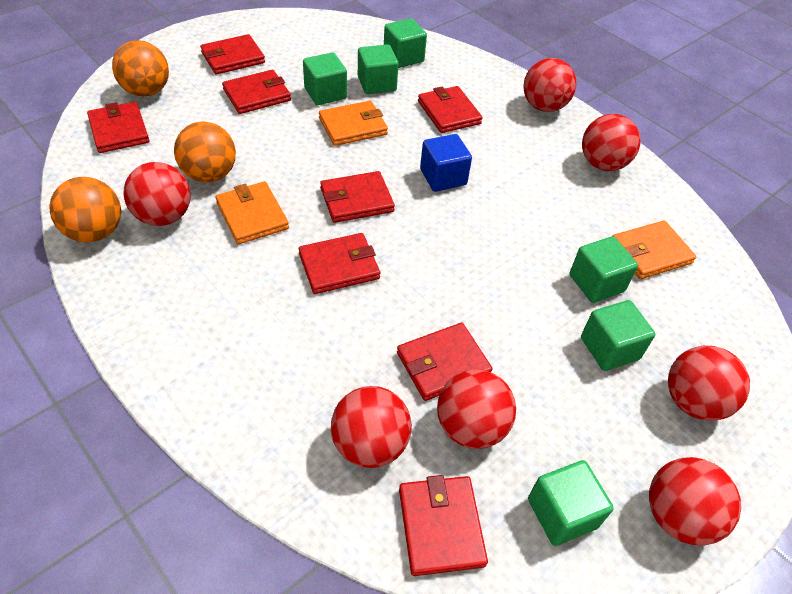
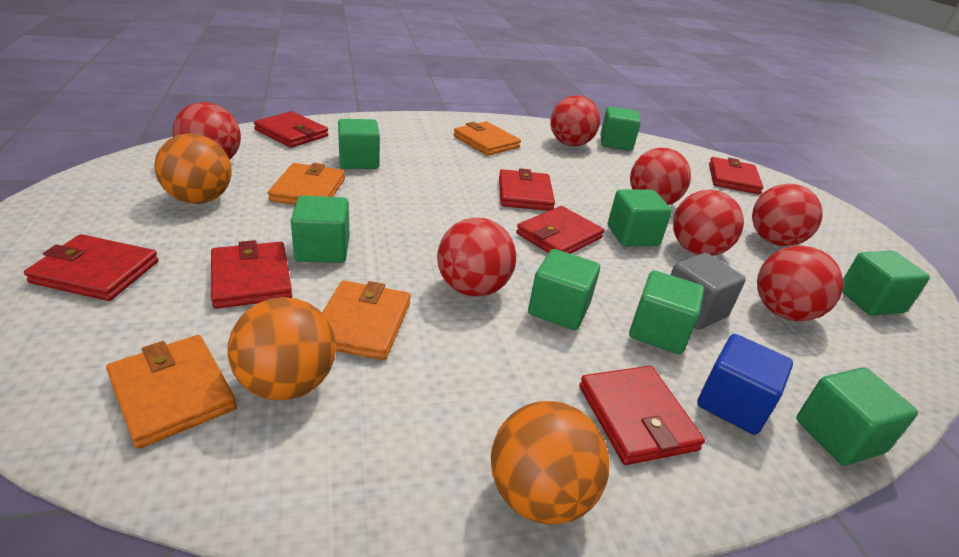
green cube: [303,52,347,105] [358,44,399,94] [384,18,427,68] [528,460,614,546] [570,236,638,303] [581,300,655,371] = 6 -> [291,195,350,263] [338,119,380,169] [528,249,600,330] [600,106,641,151] [608,189,672,246] [629,270,704,354] [796,367,918,466] [842,251,930,316] = 8
grey cube: none = 0 -> [671,253,746,330] = 1
orange wallet: [216,181,289,244] [319,101,388,146] [613,220,697,279] = 3 -> [106,335,237,449] [268,163,345,205] [322,280,411,360] [453,121,521,156] = 4
red wallet: [87,102,150,153] [200,34,265,74] [222,70,291,114] [299,233,380,294] [320,171,395,223] [397,323,493,401] [399,475,488,576] [418,86,483,133] = 8 -> [24,234,159,301] [211,240,292,309] [254,111,328,148] [499,168,555,211] [516,206,604,254] [579,366,705,465] [709,157,764,194] = 7

